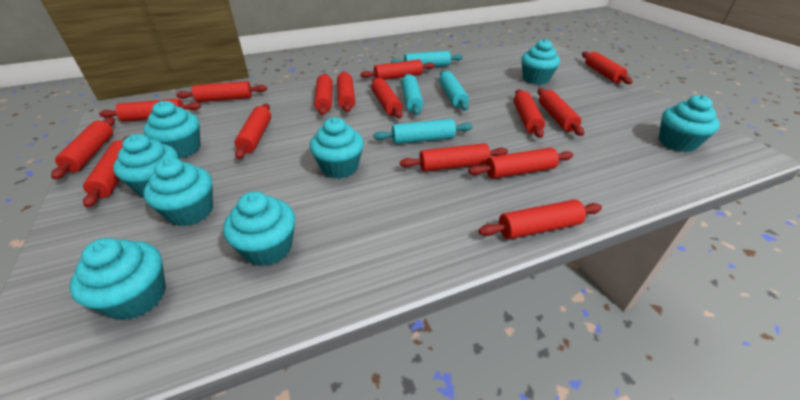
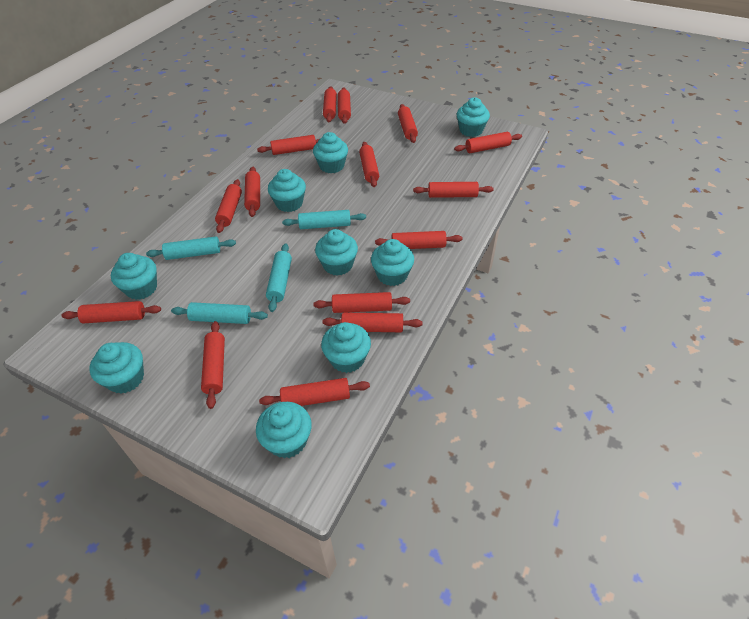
turquoise cupcake: [69,238,166,320] [113,134,178,197] [143,101,200,159] [143,158,213,226] [223,191,295,266] [310,117,364,178] [521,39,560,85] [659,95,720,152] = 8 -> [90,342,144,394] [111,253,157,300] [256,402,312,458] [268,169,306,212] [313,132,348,173] [315,229,358,276] [321,322,371,373] [371,239,414,286] [457,97,490,137] = 9

